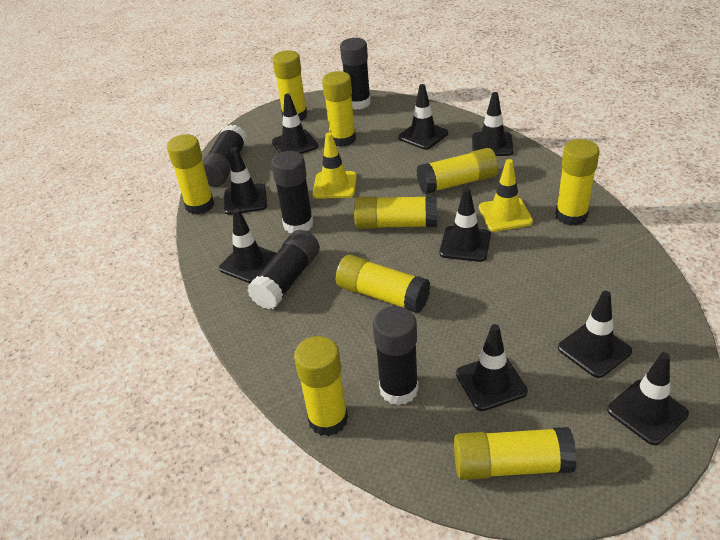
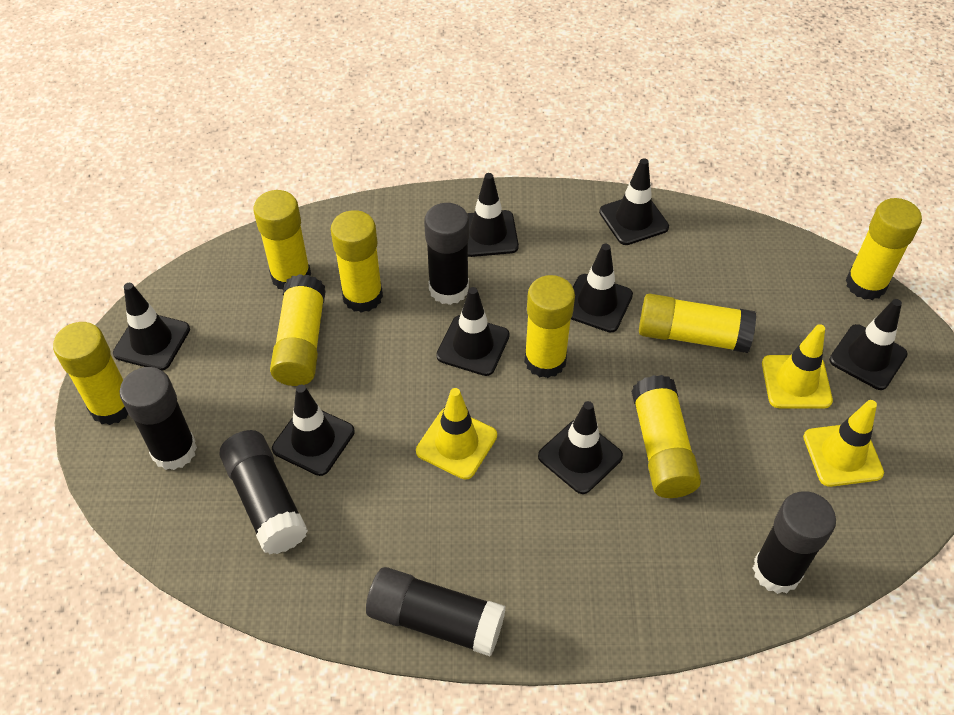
black traffic cone: [219,209,276,283] [224,147,267,215] [272,94,318,154] [398,84,448,150] [439,188,491,262] [456,324,528,411] [472,92,514,156] [558,291,632,378] [607,352,689,445] = 9 -> [113,283,190,370] [272,385,355,476] [436,287,510,376] [467,173,519,257] [538,401,623,494] [571,244,633,333] [599,158,669,245] [829,299,908,390] = 8
yellow glue stick: [167,134,214,215] [272,50,307,121] [294,336,348,436] [322,71,356,147] [336,255,430,313] [354,196,437,229] [417,148,498,194] [454,427,577,480] [556,139,600,226] = 9 -> [53,322,128,425] [253,190,311,290] [270,274,326,386] [331,210,383,313] [524,275,575,378] [631,375,701,498] [639,294,756,353] [846,198,922,300] = 8
yellow traffic cone: [313,133,357,199] [479,159,533,232] = 2 -> [416,388,497,480] [762,324,833,409] [803,400,884,487] = 3

